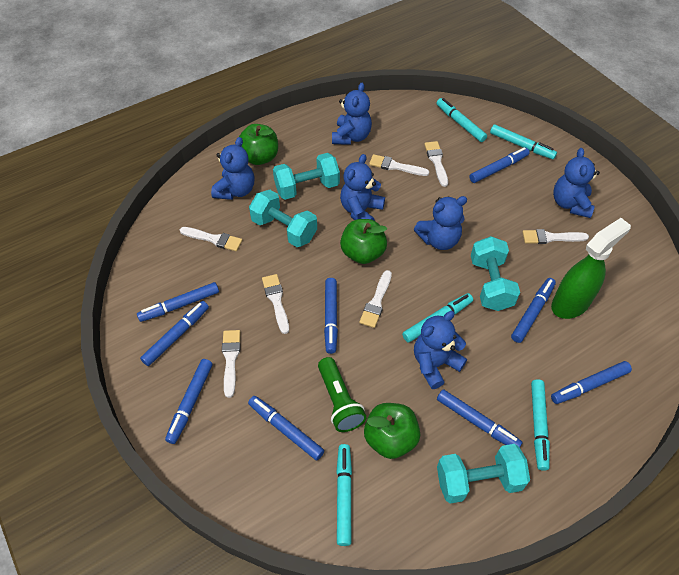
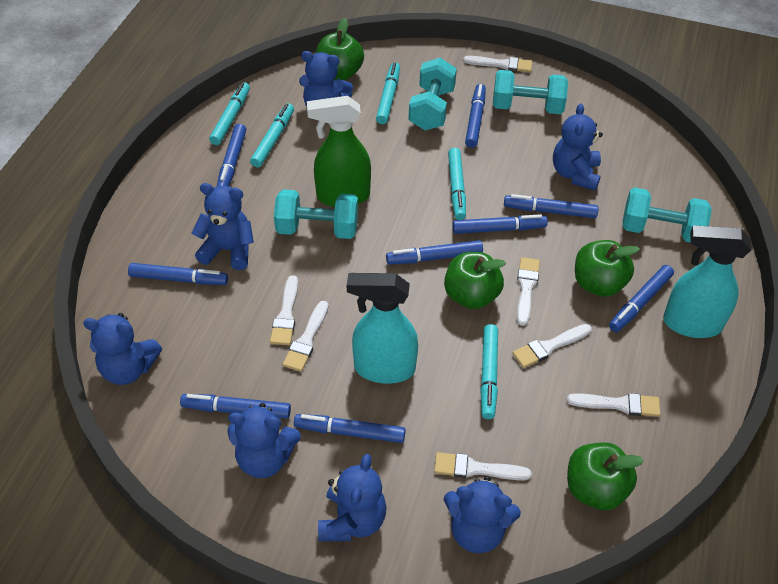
blue teddy bear: [211,137,254,200] [332,82,372,145] [340,154,385,220] [414,196,467,250] [414,311,467,389] [553,148,600,218] = 6 -> [83,313,162,385] [192,183,254,270] [228,403,301,478] [299,51,353,106] [318,454,387,541] [444,476,521,553] [553,103,603,191] = 7
green apple: [239,124,278,165] [340,219,387,264] [364,403,420,459] = 3 -> [316,18,364,80] [444,252,506,309] [567,442,644,510] [575,240,640,297] = 4
green flashlight: [318,357,367,432] = 1 -> none = 0
turquoise spray bottle: none = 0 -> [347,273,418,384] [663,225,751,338] = 2

